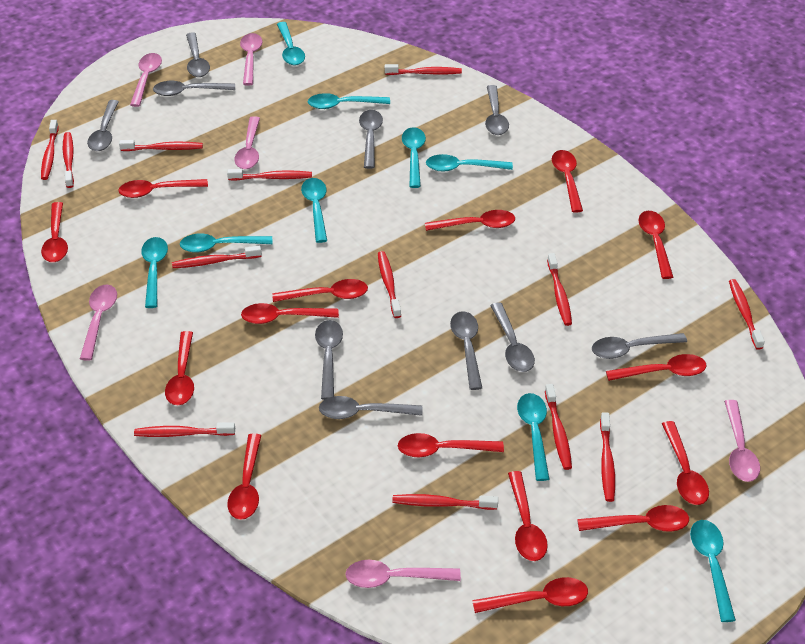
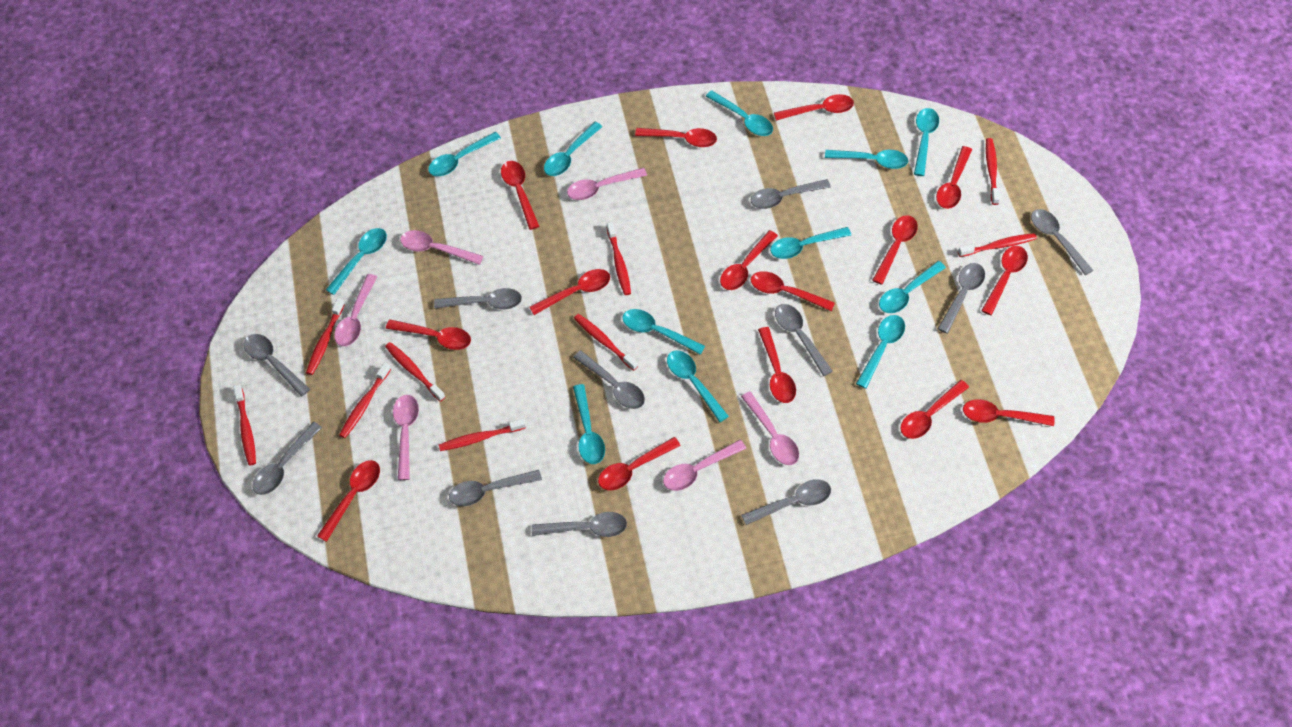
grey spoon: [87,100,119,151] [153,81,235,96] [186,32,210,77] [315,320,343,400] [319,396,423,419] [359,110,383,169] [450,311,482,390] [485,85,509,135] [490,302,535,372] [592,333,687,359] = 10 -> [244,334,310,397] [252,422,322,495] [434,288,522,309] [449,470,542,506] [532,512,627,537] [573,350,645,409] [742,479,831,525] [751,179,831,209] [775,304,833,376] [938,263,985,334] [1031,209,1094,275] = 11
red toothbrush: [41,120,59,180] [63,132,74,188] [119,140,203,151] [134,422,235,437] [172,246,262,268] [227,169,312,181] [378,251,401,318] [385,64,462,75] [392,494,498,510] [545,384,572,470] [547,253,572,326] [600,412,615,502] [729,279,765,350] = 13 -> [233,384,256,466] [306,298,345,375] [339,362,391,438] [385,342,445,402] [439,419,526,451] [574,314,638,371] [607,222,631,295] [958,233,1037,257] [986,138,1000,205] = 9
turquoise spoon: [141,237,168,308] [180,233,273,253] [277,22,305,65] [301,178,327,243] [308,93,390,109] [402,127,426,188] [426,154,513,172] [517,393,550,481] [690,520,736,622] = 9 -> [326,228,387,295] [428,132,501,176] [544,122,602,176] [573,384,605,464] [622,309,705,355] [667,351,729,422] [705,90,773,136] [770,227,851,259] [825,150,908,169] [856,315,905,389] [879,261,946,313] [914,108,939,176] = 12

